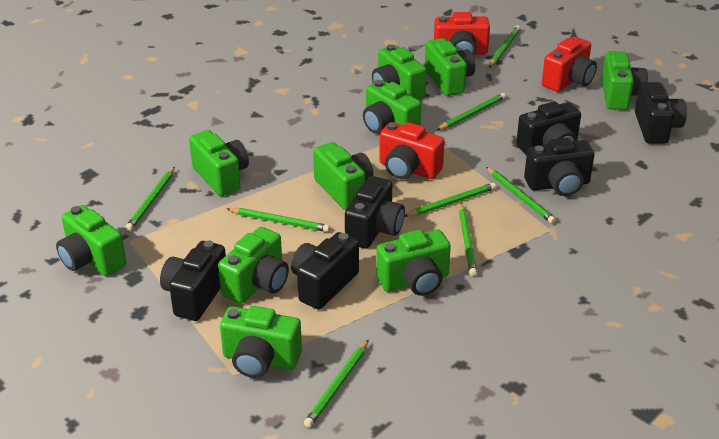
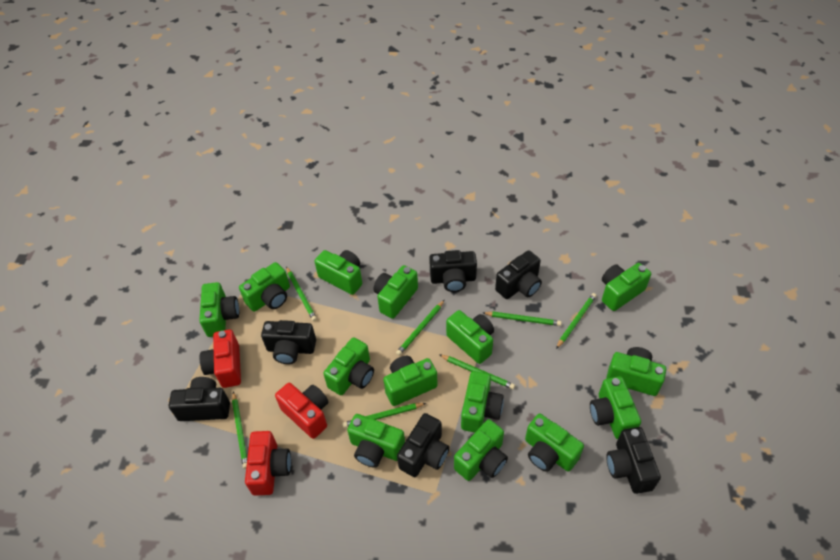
green camera: [56,205,127,276] [189,130,249,196] [218,227,289,304] [220,306,302,378] [313,142,373,210] [363,80,421,134] [372,44,426,100] [376,230,451,296] [425,38,475,96] [601,51,648,110] = 10 -> [199,282,239,337] [239,262,290,312] [314,250,362,295] [323,337,374,395] [347,414,405,468] [373,265,418,319] [383,356,437,406] [446,310,494,364] [454,419,508,481] [461,371,504,433] [525,414,584,472] [590,376,641,439] [602,263,651,311] [606,347,666,396] = 14
green pencil: [125,167,175,231] [227,208,330,232] [304,340,369,428] [404,183,496,217] [437,93,506,130] [459,203,477,277] [486,167,556,224] [489,26,520,68] = 8 -> [232,392,247,469] [286,266,317,321] [342,403,426,428] [396,300,444,356] [439,354,515,389] [483,312,562,326] [556,293,597,349] = 7

